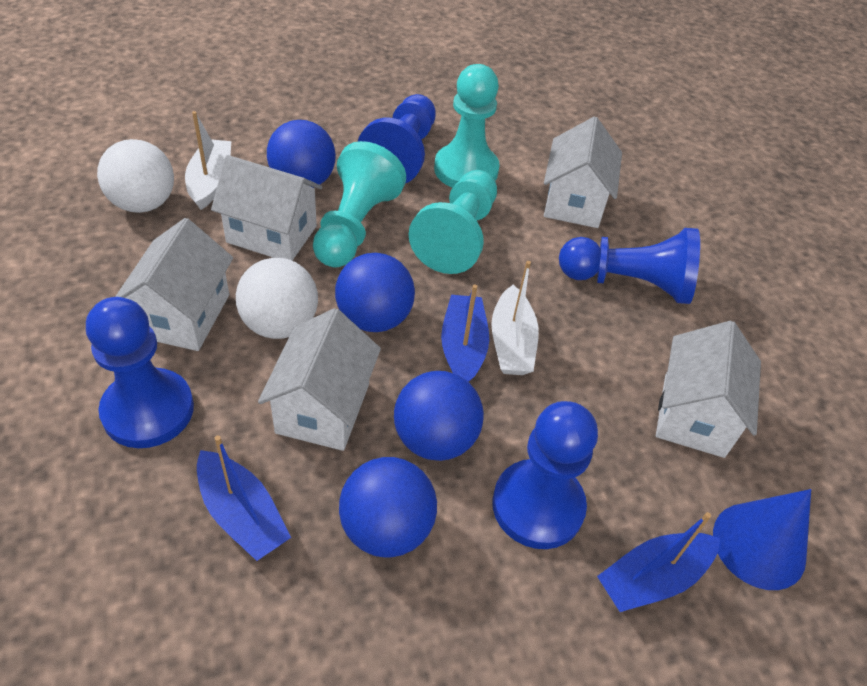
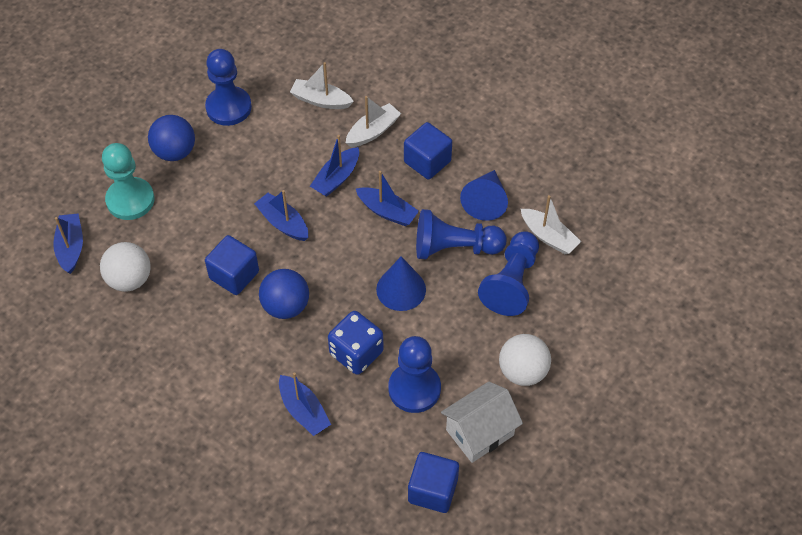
blue ball: [267,120,336,188] [335,253,415,332] [339,457,437,558] [394,371,484,461] = 4 -> [148,115,195,161] [259,269,309,319] = 2
blue boat: [197,435,291,561] [441,284,489,382] [597,512,720,612] = 3 -> [53,213,83,274] [254,190,308,241] [279,372,331,436] [310,135,359,197] [356,171,419,226] = 5
blue cone: [713,489,811,590] = 1 -> [376,256,426,311] [460,170,508,221] = 2
blue cube: none = 0 -> [205,235,259,295] [404,122,452,180] [408,452,459,513] = 3
blue dice: none = 0 -> [328,311,384,375] = 1
turquoise pawn: [313,141,406,267] [409,170,497,274] [434,64,500,188] = 3 -> [102,143,155,220] = 1
white boat: [185,111,231,210] [491,261,539,375] = 2 -> [290,62,354,109] [346,96,401,147] [521,195,581,254] = 3
white house: [115,218,233,351] [211,155,322,261] [258,308,381,451] [544,117,622,228] [656,321,761,458] = 5 -> [441,382,523,463] = 1

